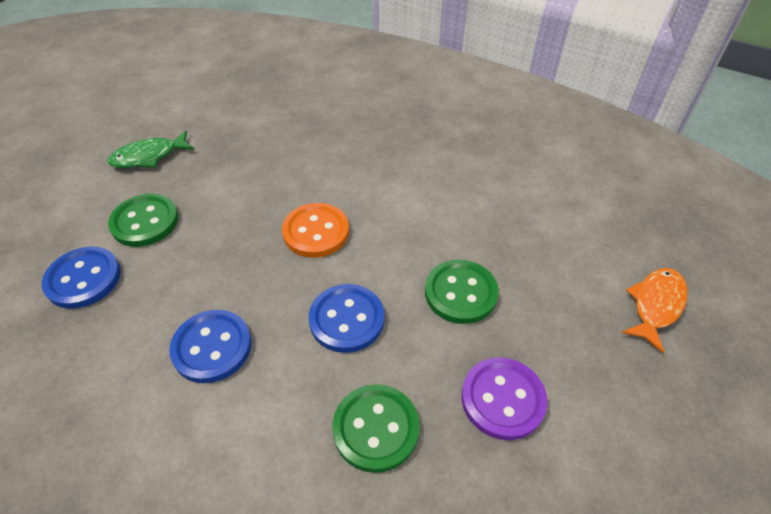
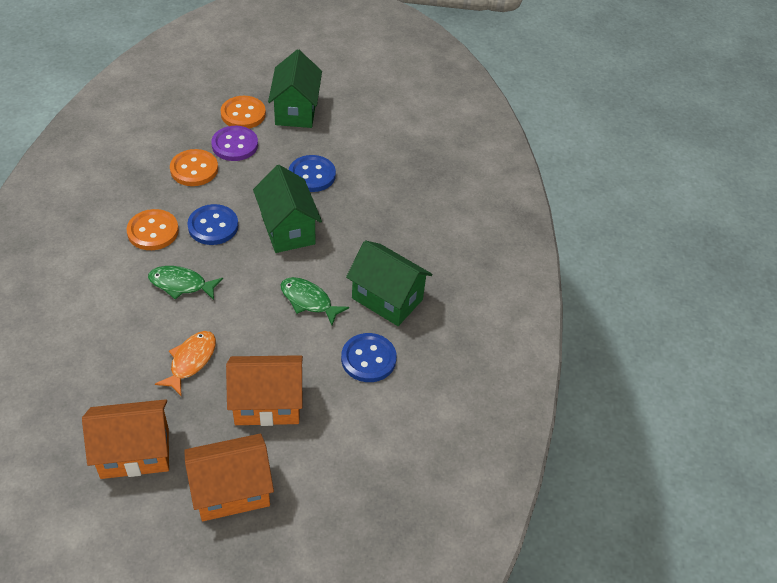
green button: [108,194,179,247] [332,384,420,473] [425,260,499,324] = 3 -> none = 0
green fish: [107,130,195,168] = 1 -> [148,266,223,300] [280,277,349,325] = 2
green house: none = 0 -> [253,165,322,253] [268,49,322,128] [346,240,432,326] = 3
orange button: [282,203,349,258] = 1 -> [127,209,179,250] [170,149,218,186] [221,96,266,128] = 3
orange house: none = 0 -> [82,399,169,479] [184,434,274,521] [226,355,303,426] = 3

